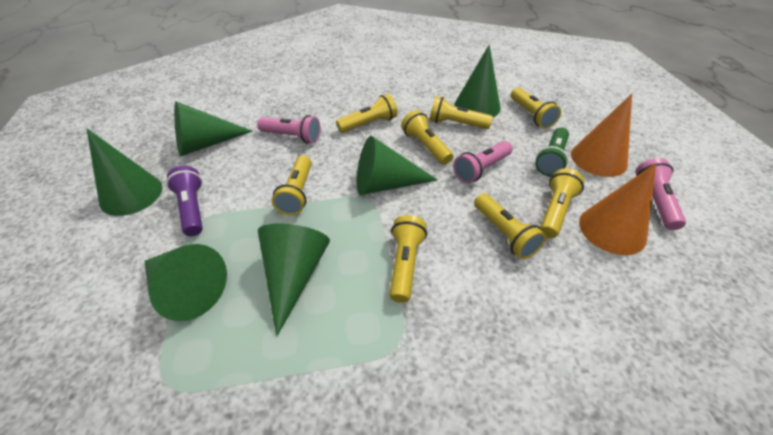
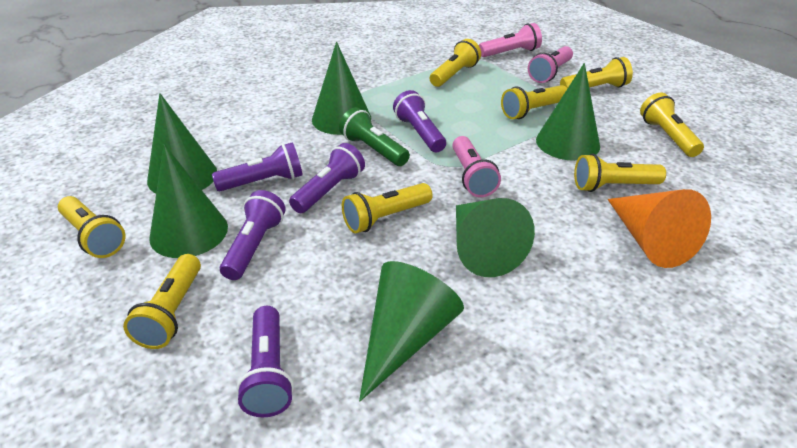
orange cone: [571,94,632,177] [579,163,656,255] = 2 -> [608,189,711,268] = 1
purple flashlight: [166,166,203,236] = 1 -> [212,142,303,191] [220,190,286,280] [236,306,294,417] [289,143,365,213] [393,90,446,152] = 5

